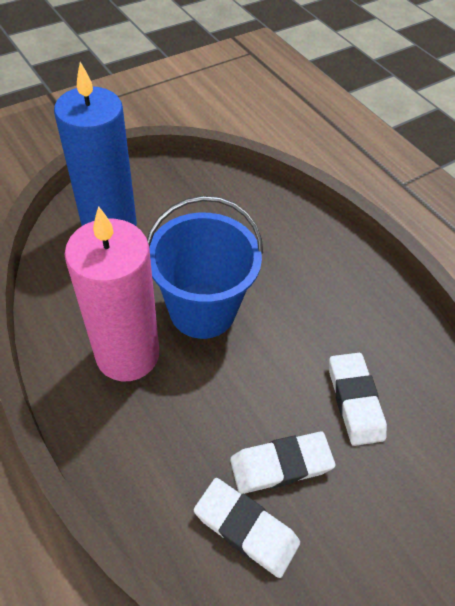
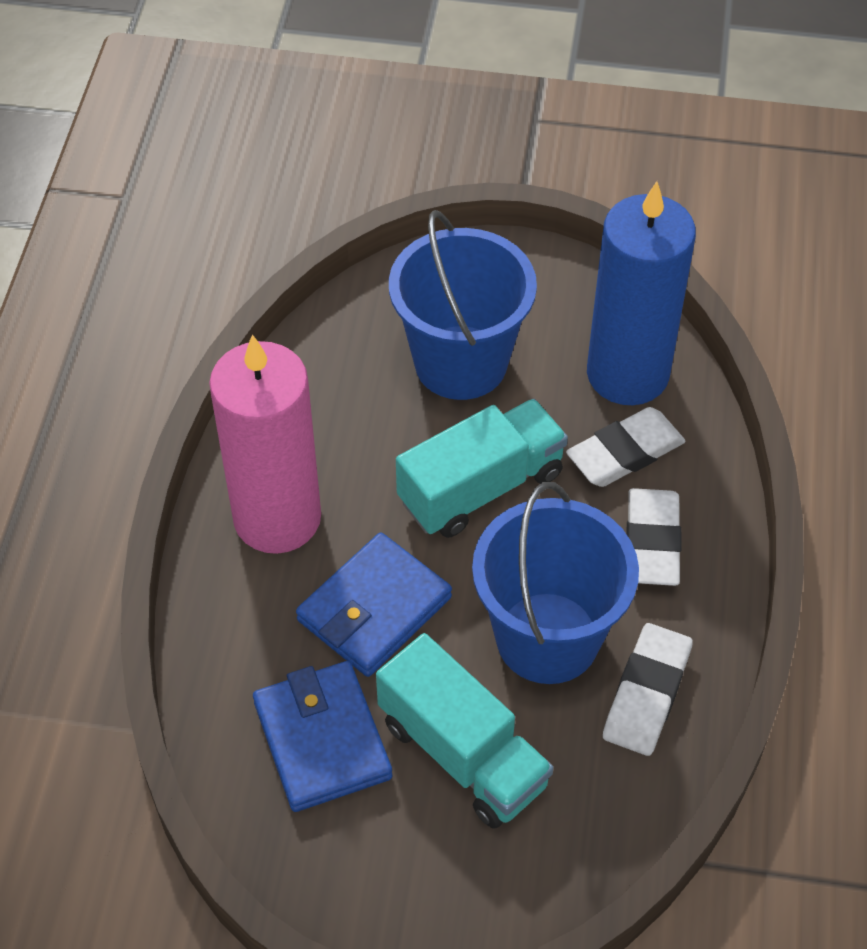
blue bucket: [147,196,263,339] = 1 -> [389,210,537,400] [472,482,639,684] = 2
blue wallet: none = 0 -> [253,661,392,812] [296,533,452,677] = 2
turquoise truck: none = 0 -> [376,633,553,829] [396,399,568,538] = 2

